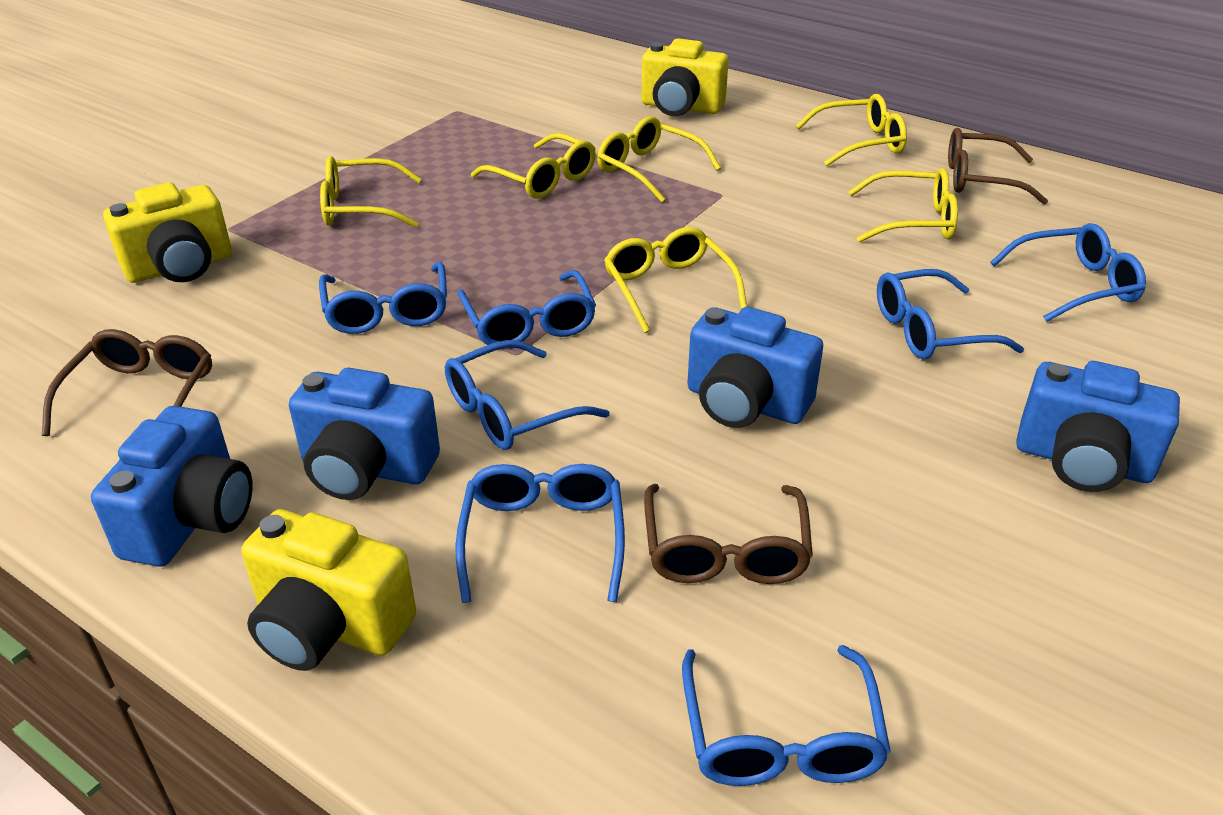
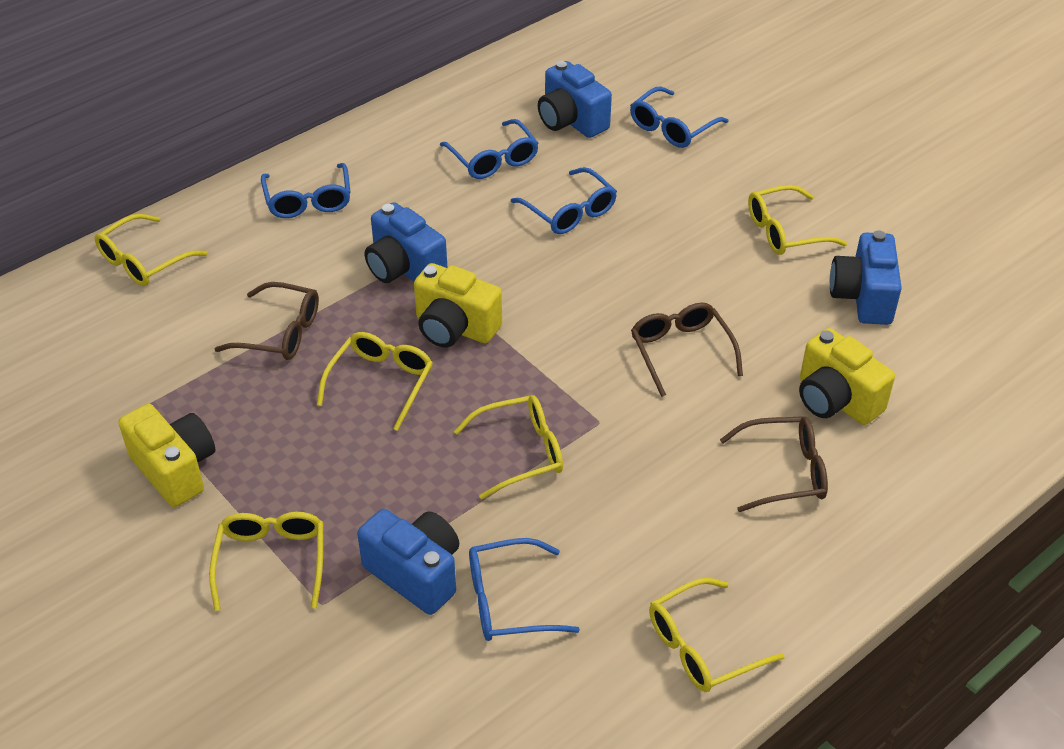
blue glasses: [319,261,447,334] [445,340,610,450] [456,464,625,603] [457,270,596,345] [682,645,891,786] [877,269,1024,359] [990,223,1146,322] = 7 -> [261,163,351,218] [440,119,539,179] [469,538,580,641] [511,167,617,234] [630,86,729,148] = 5

